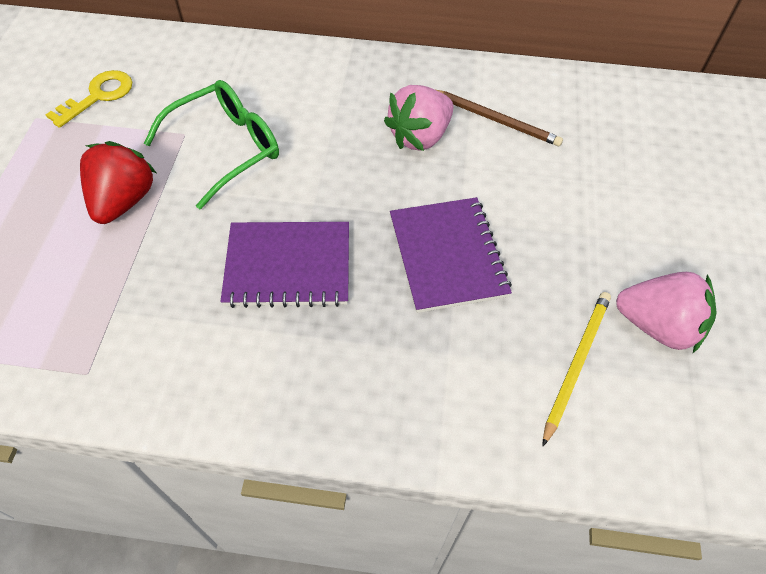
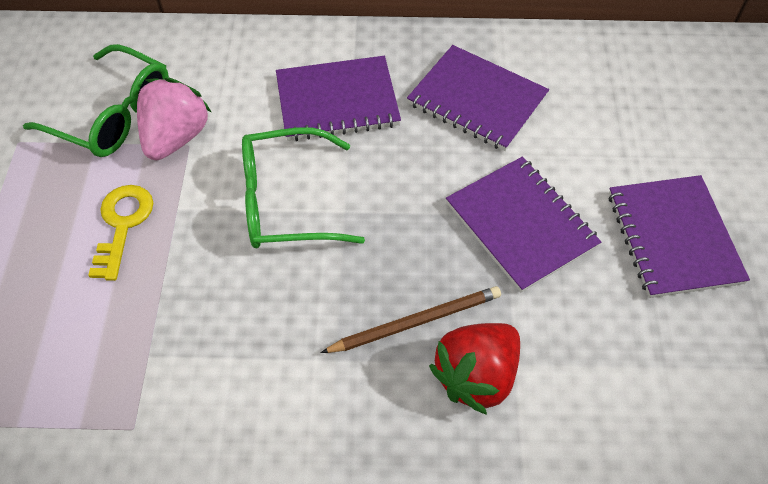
green glasses: [144,80,279,209] = 1 -> [23,44,169,157] [242,127,365,248] = 2
pink strawberry: [384,85,454,151] [616,272,716,353] = 2 -> [137,78,211,160] = 1
purple notebook: [220,222,349,308] [390,197,512,313] = 2 -> [276,56,401,141] [407,45,549,151] [446,157,601,293] [609,175,750,298] = 4
yellow pencil: [543,292,611,446] = 1 -> none = 0

